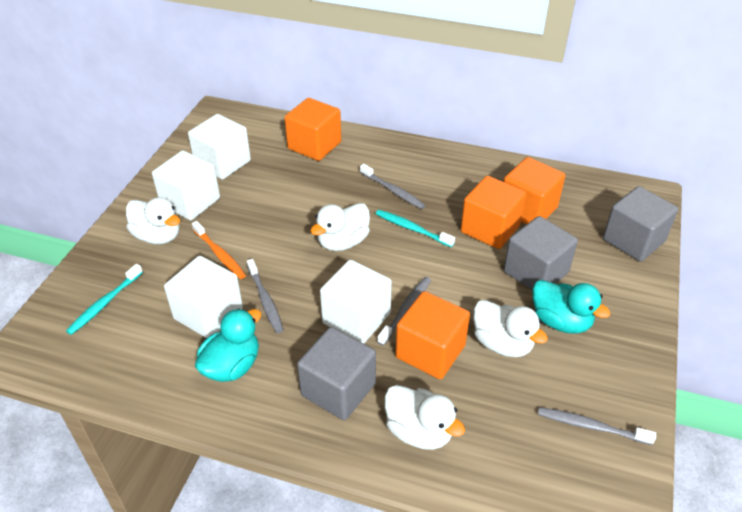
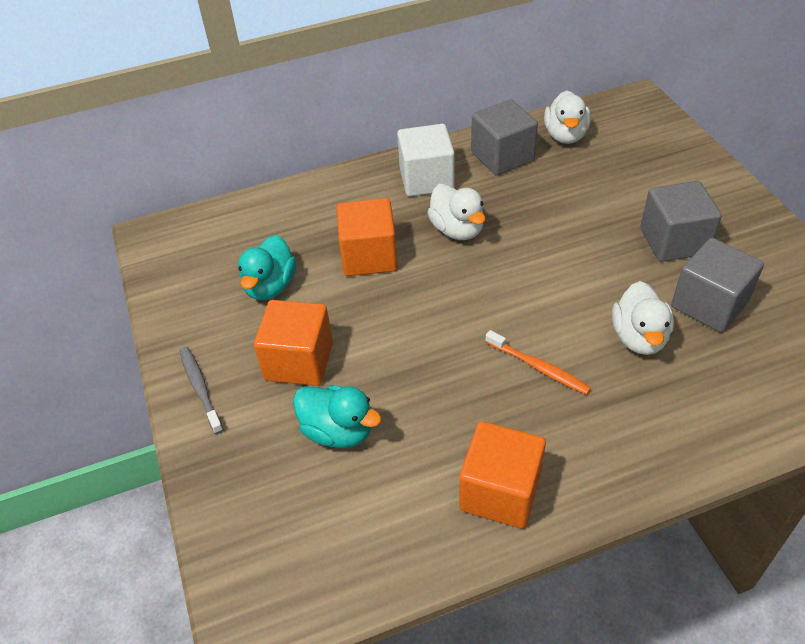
grey toothbrush: [247,259,284,333] [360,164,426,209] [377,277,431,346] [538,407,656,445] = 4 -> [180,347,224,434] = 1
orange cube: [285,98,341,161] [395,291,470,379] [461,176,526,249] [504,157,565,224] = 4 -> [254,300,333,386] [336,198,398,276] [459,421,546,529] = 3
turquoise toothbrush: [66,264,143,335] [376,210,455,247] = 2 -> none = 0
white cube: [152,150,220,220] [164,256,243,338] [188,114,251,180] [320,260,392,343] = 4 -> [397,124,455,197] = 1
white duck: [126,197,180,245] [310,203,370,251] [384,385,465,450] [473,300,548,357] = 4 -> [427,184,486,240] [544,90,591,144] [612,281,674,355] = 3

